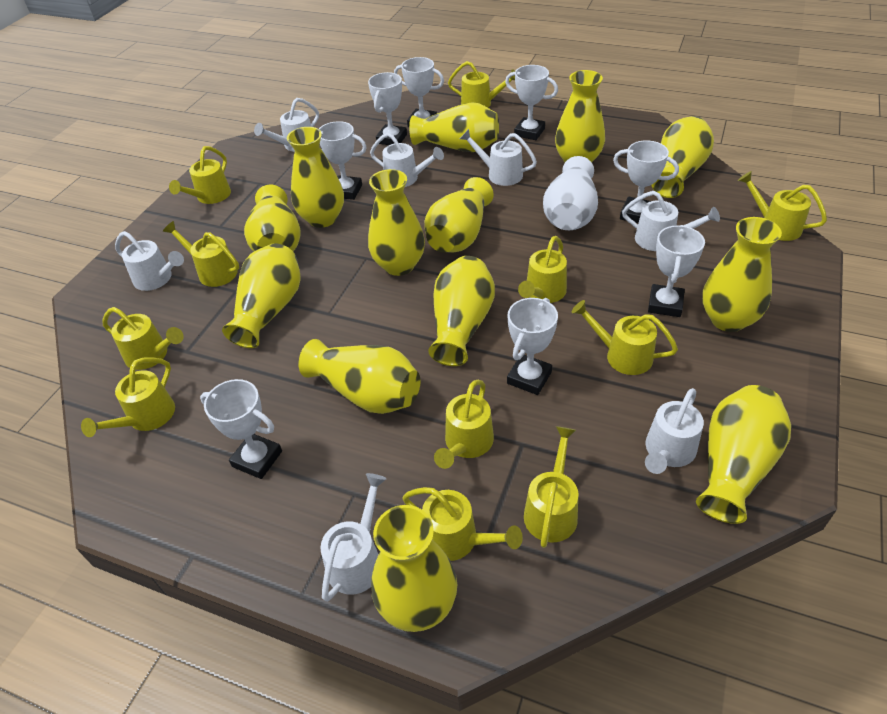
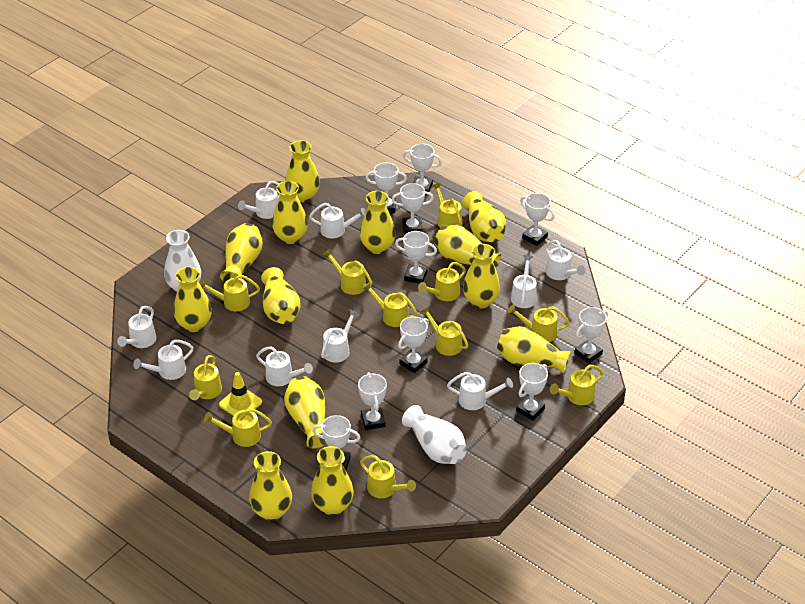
white trophy: [200,379,282,479] [319,121,367,200] [368,72,407,145] [394,57,444,127] [505,65,558,140] [507,298,558,395] [613,140,679,223] [648,225,705,317] = 8 -> [312,415,360,470] [358,372,387,430] [366,163,407,213] [392,183,433,234] [395,231,437,284] [398,316,429,373] [403,144,442,195] [516,363,548,421] [520,193,555,246] [574,307,608,364] = 10
white vase: [543,156,598,230] = 1 -> [164,230,201,292] [402,405,467,464] = 2
white watering can: [115,231,184,291] [254,98,319,152] [320,473,387,602] [370,133,444,187] [460,129,537,186] [622,191,720,251] [645,388,704,474] = 7 -> [117,306,157,348] [133,340,194,380] [238,181,280,219] [256,346,313,386] [309,203,366,239] [321,309,358,363] [447,372,513,410] [511,255,537,308] [545,240,585,280] = 9
yellow traffic cone: none = 0 -> [219,372,262,416] = 1

